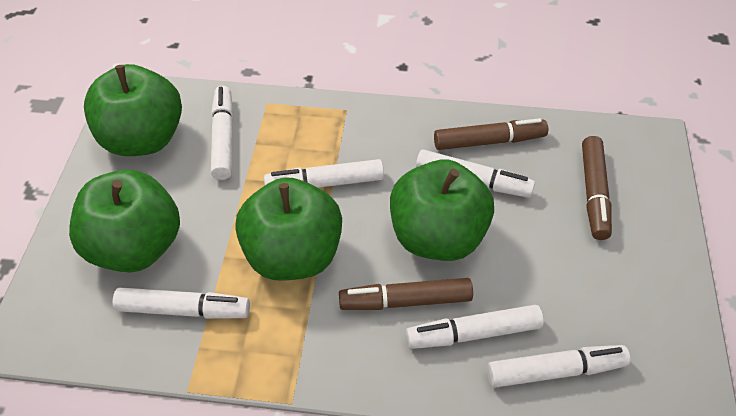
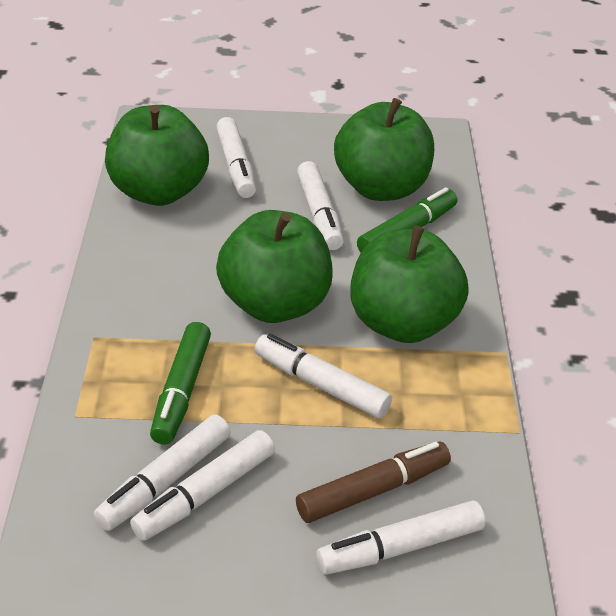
brown marker: [339,278,473,310] [434,118,548,150] [582,136,612,240] = 3 -> [296,442,451,523] = 1
green marker: none = 0 -> [150,322,211,445] [357,187,457,253] = 2

